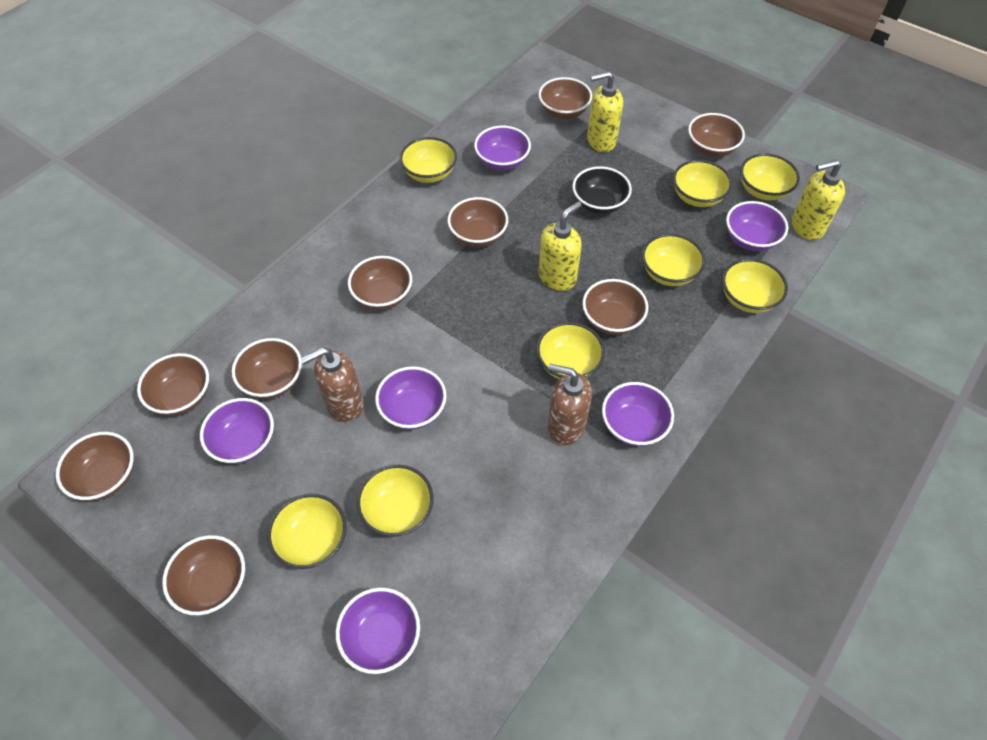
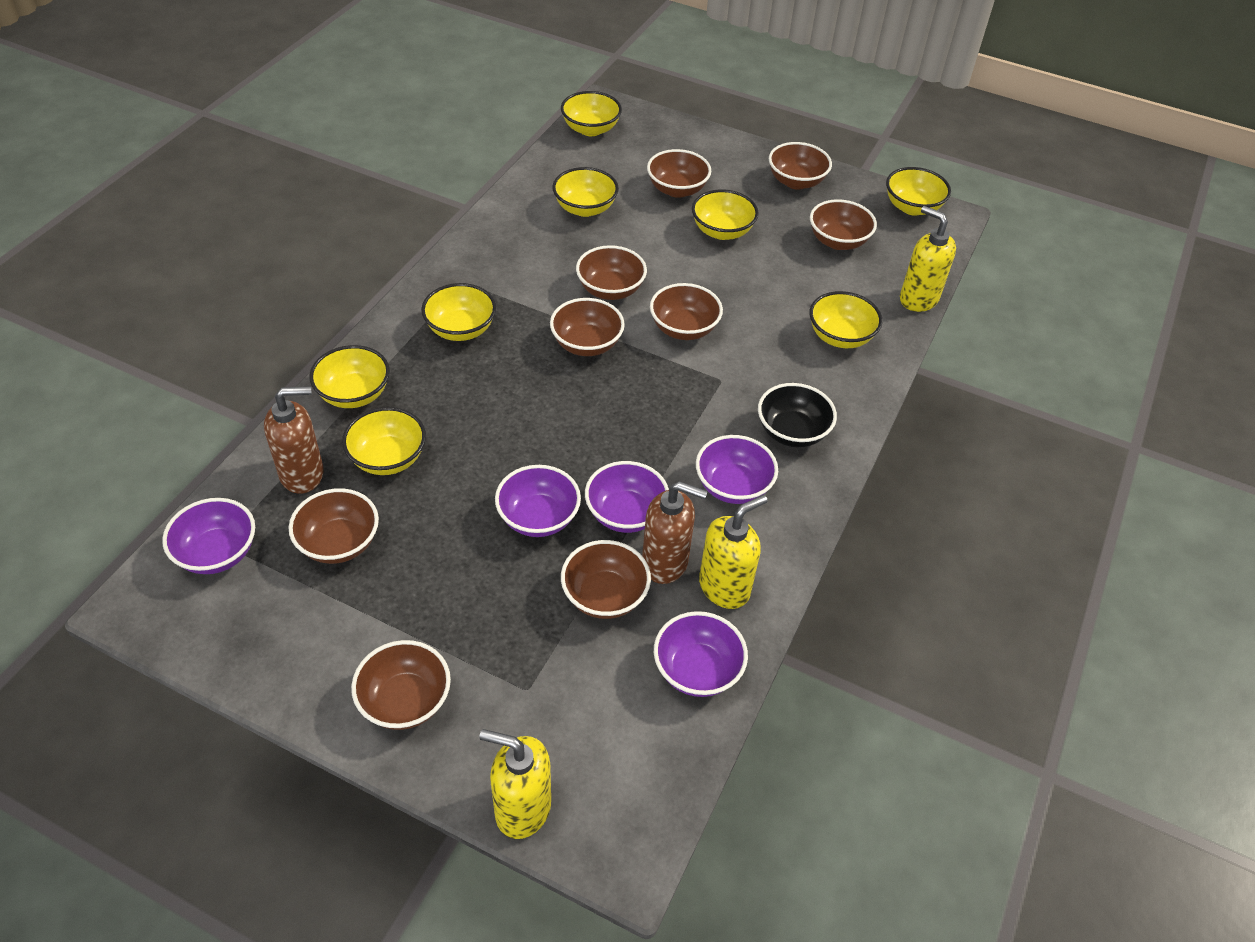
purple bowl: [200,398,274,464] [336,587,420,674] [375,366,446,430] [474,126,531,171] [602,382,674,446] [726,201,788,251] = 6 -> [162,498,255,574] [495,465,581,537] [585,461,669,533] [654,611,748,697] [696,435,778,504] = 5

